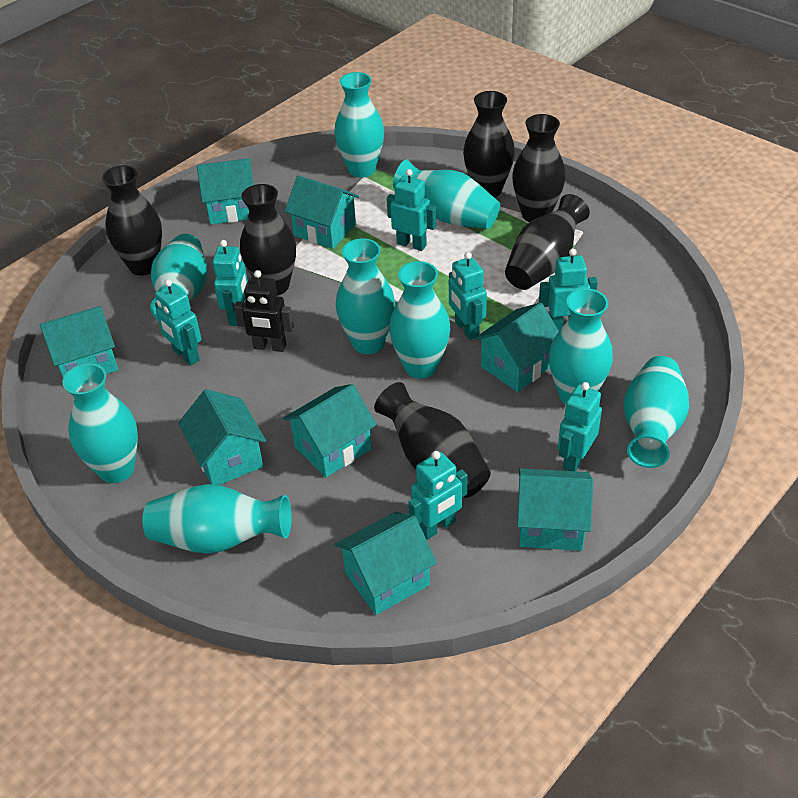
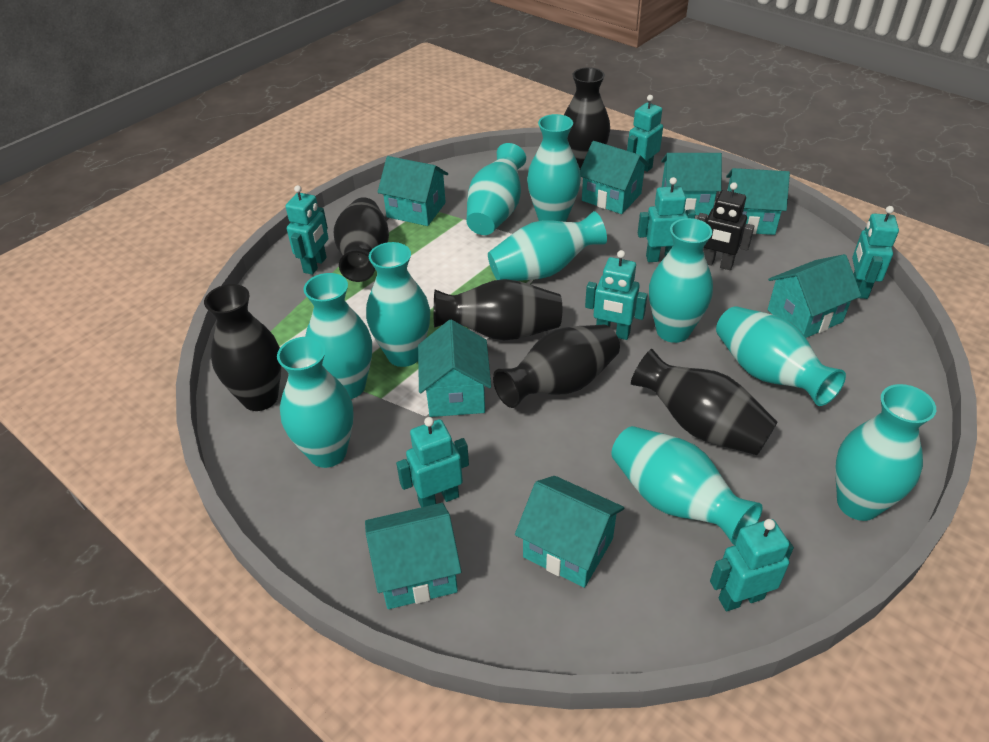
turquoise vase: [62,363,138,483] [142,484,292,554] [150,234,207,320] [335,72,384,178] [336,238,395,354] [389,261,450,379] [393,159,500,229] [549,288,613,404] [624,356,689,468] = 9 -> [277,337,354,468] [304,273,372,399] [366,242,430,367] [466,143,526,235] [488,211,607,281] [527,114,581,222] [611,426,762,545] [649,218,713,343] [716,306,846,406] [835,384,936,521] = 10

